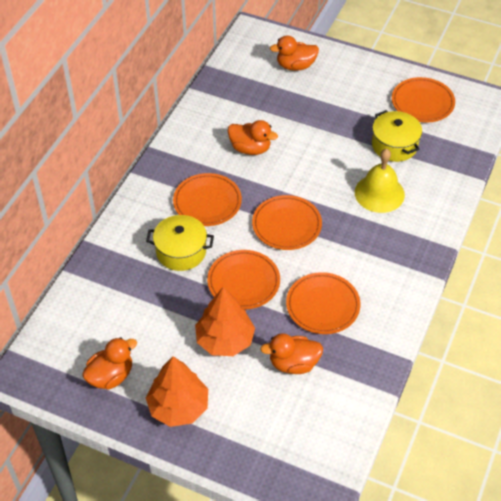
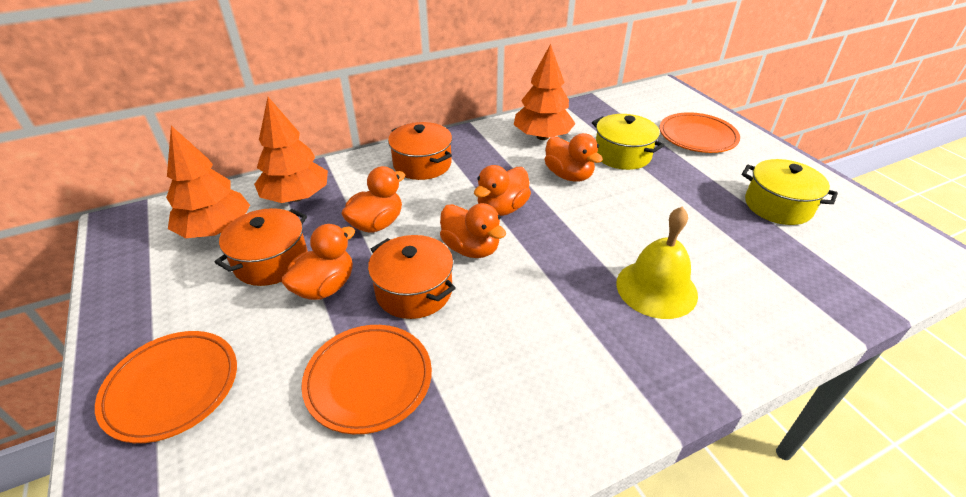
orange duck: [82,337,137,390] [227,120,278,155] [260,333,323,374] [270,35,319,71] = 4 -> [281,224,355,300] [341,166,405,233] [440,203,506,258] [474,165,531,216] [545,133,603,182] = 5
orange plate: [173,173,242,226] [207,250,280,310] [252,195,322,250] [286,272,360,334] [392,77,455,123] = 5 -> [95,331,237,443] [301,325,432,434] [659,112,740,153] = 3
orange pot: none = 0 -> [214,208,308,286] [368,235,456,319] [388,122,452,180] = 3
orange tree: [146,356,208,427] [195,287,255,356] = 2 -> [166,126,250,238] [254,97,328,203] [514,44,575,140] = 3

